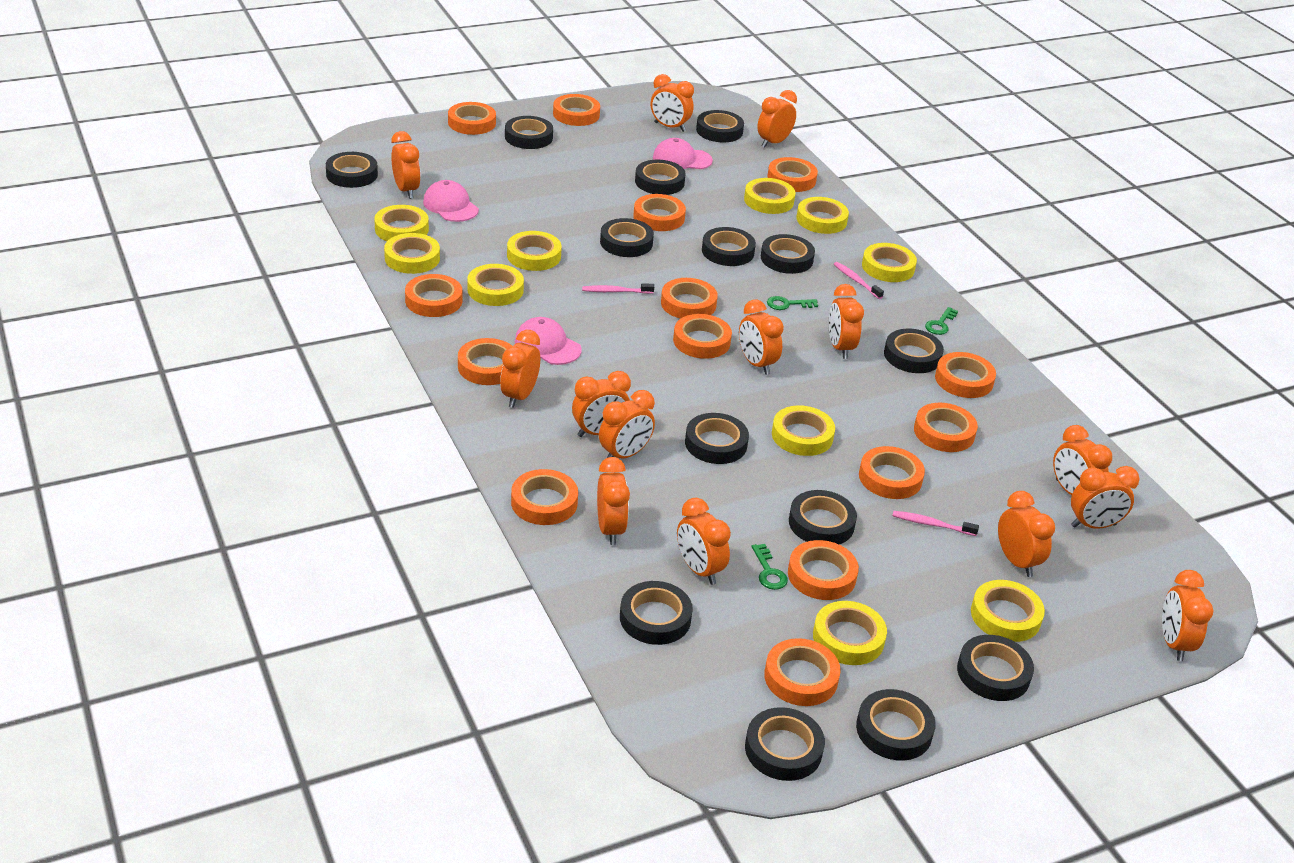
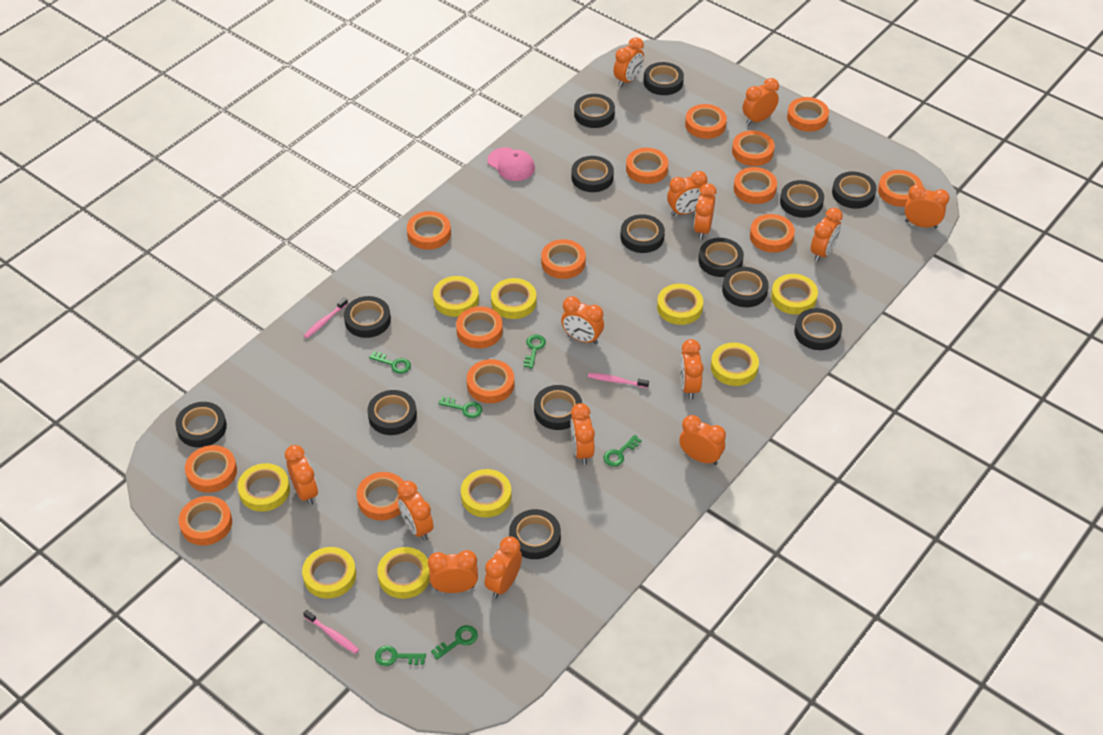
green key: [752,544,788,590] [767,296,818,310] [925,307,958,335] = 3 -> [369,351,411,374] [375,646,426,666] [431,625,478,660] [438,396,482,418] [523,335,546,369] [603,435,642,467] = 6
pink cap: [423,180,479,222] [515,317,582,365] [653,138,713,169] = 3 -> [487,147,535,181] = 1
yellow tape: [374,205,429,241] [384,233,440,274] [467,264,524,306] [507,231,562,271] [744,178,796,214] [772,405,835,456] [797,197,849,234] [813,601,887,665] [862,243,917,282] [971,580,1045,642] = 10 -> [238,463,290,512] [302,547,356,599] [377,547,430,599] [433,276,479,317] [461,469,512,518] [491,278,536,319] [657,284,703,325] [711,343,759,386] [771,274,818,315] = 9

